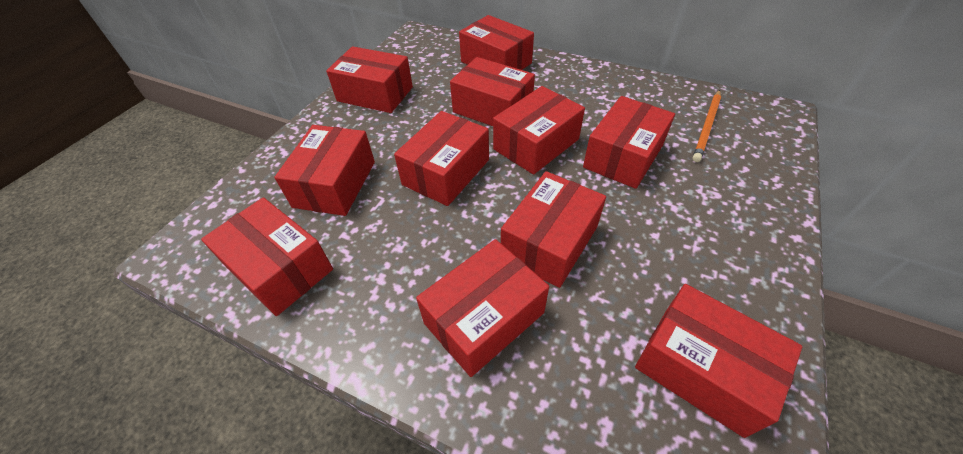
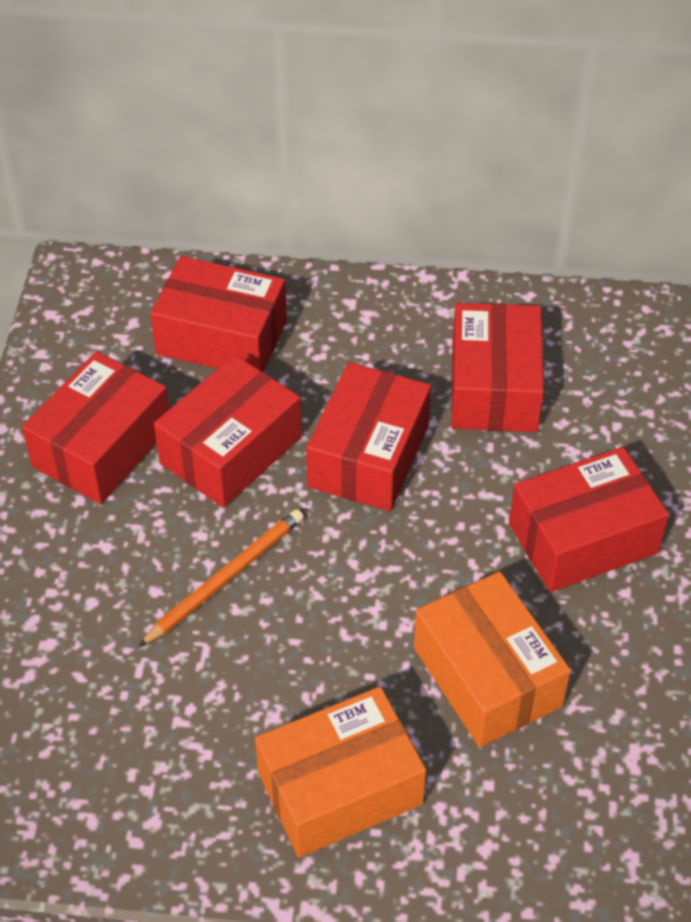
orange box: none = 0 -> [255,687,426,858] [414,572,571,747] = 2
red box: [201,197,333,316] [274,125,375,216] [326,46,413,113] [394,111,489,206] [416,239,549,377] [450,57,535,126] [459,15,534,70] [493,86,585,175] [501,171,606,288] [583,96,675,189] [635,284,802,438] = 11 -> [22,352,169,504] [150,256,287,372] [154,355,302,508] [306,362,431,511] [451,303,544,432] [509,447,669,592] = 6

